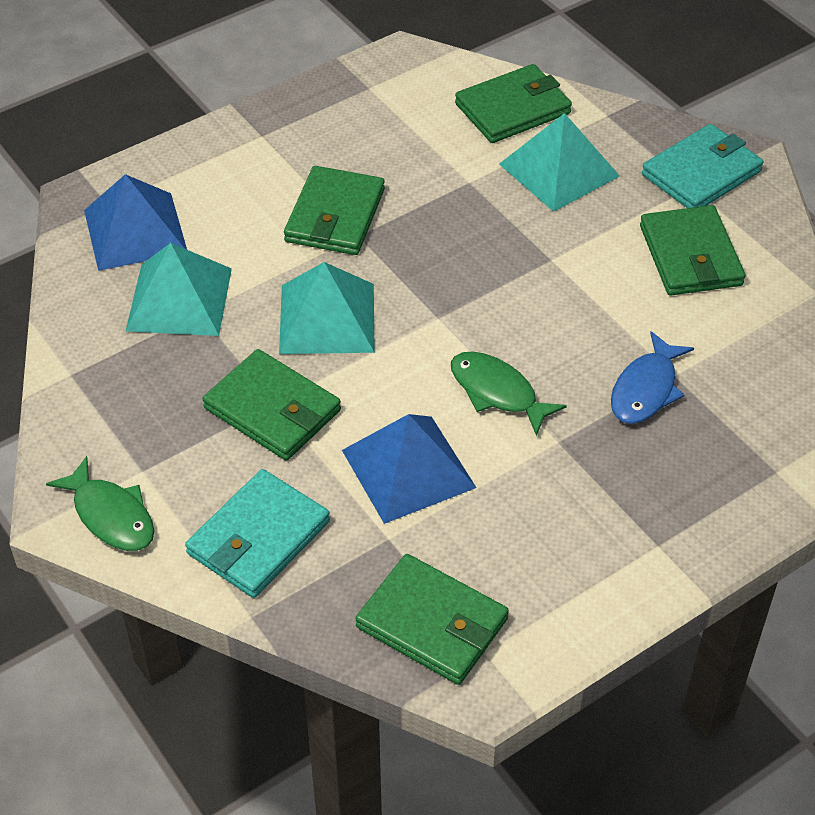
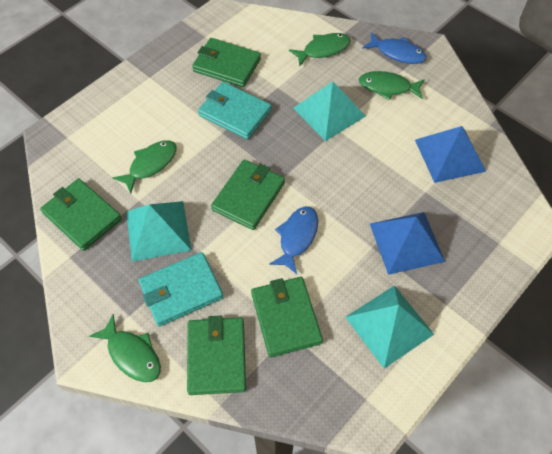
blue fish: [611,331,694,424] = 1 -> [269,206,318,274] [362,32,427,64] = 2
green fish: [46,456,154,551] [451,351,567,436] = 2 -> [89,314,161,382] [113,140,177,194] [289,33,351,66] [359,71,425,100] = 4

